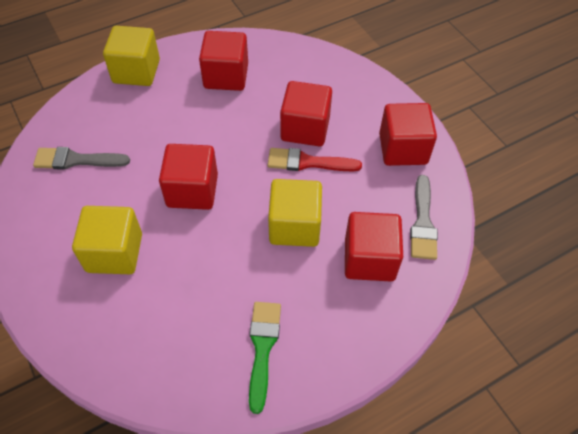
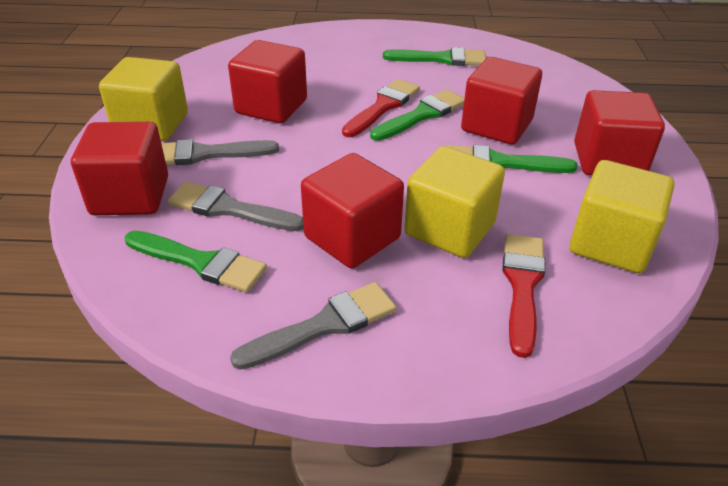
green brush: [249,302,281,414] = 1 -> [125,230,267,293] [370,89,465,141] [383,47,486,66] [447,145,578,173] = 4
grey brush: [33,147,130,169] [410,175,438,260] = 2 -> [161,139,279,165] [167,182,303,231] [230,282,397,370] = 3
red brush: [268,148,362,171] = 1 -> [342,79,420,137] [502,234,546,358] = 2

